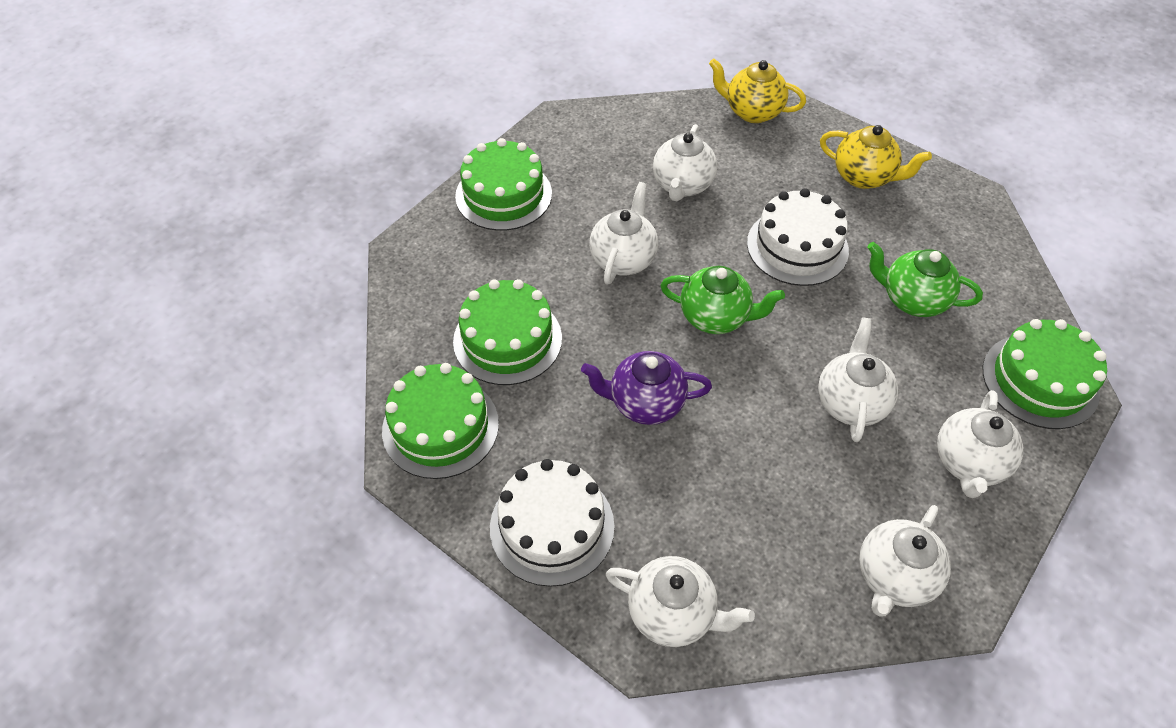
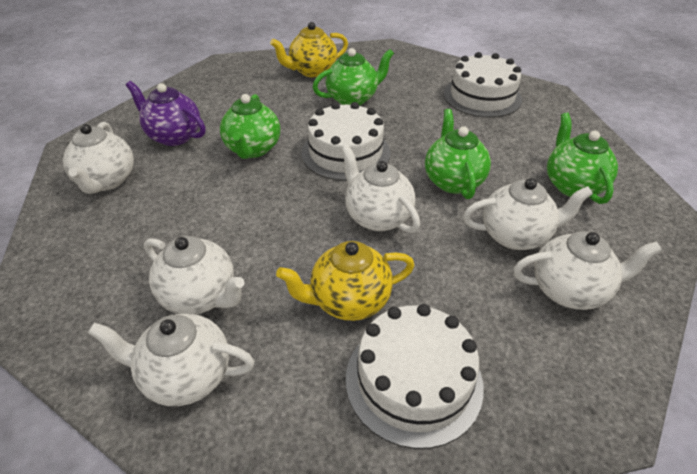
green cake: [382,363,499,479] [453,279,562,385] [455,138,552,231] [983,319,1107,429] = 4 -> none = 0
green teapot: [660,266,785,334] [867,242,983,317] = 2 -> [220,94,280,159] [313,48,394,106] [425,109,491,199] [547,113,618,204] = 4
white cake: [490,459,615,587] [747,188,849,286] = 2 -> [301,102,390,181] [346,304,484,449] [444,52,522,118] = 3

